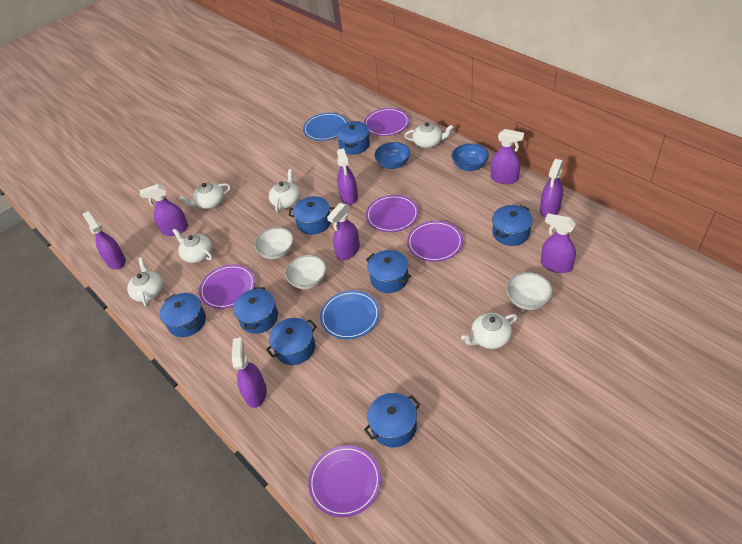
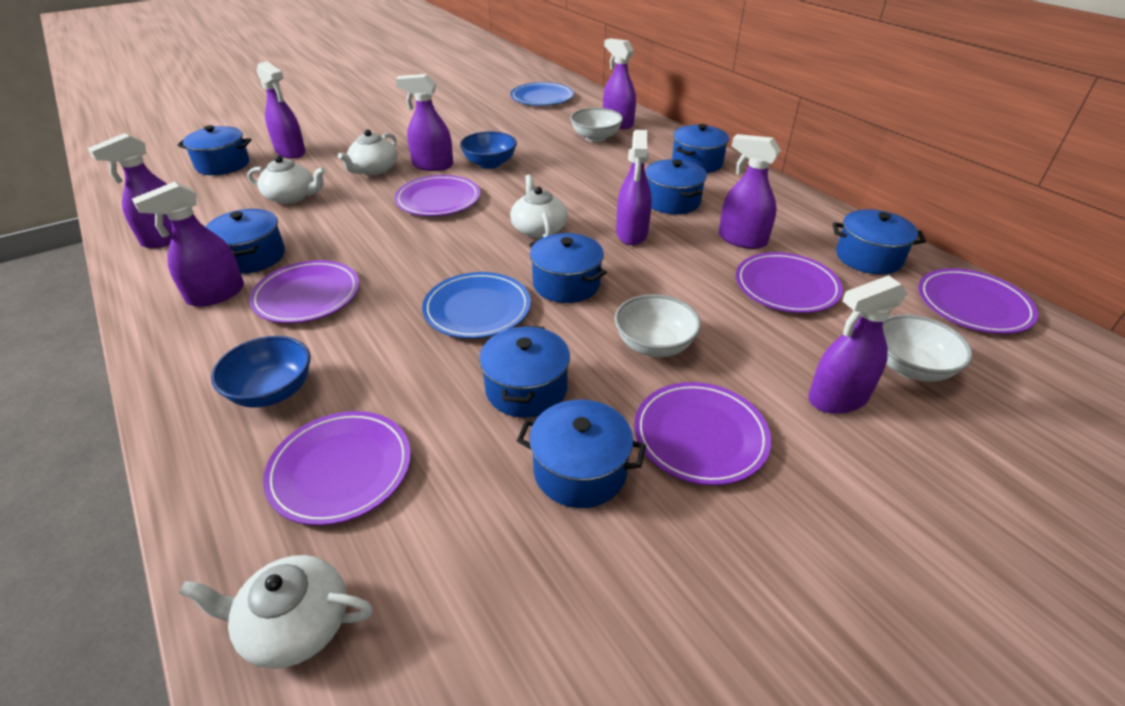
purple plate: [199,264,255,309] [308,445,381,517] [364,108,409,136] [366,195,419,232] [407,221,463,262] = 5 -> [249,260,360,323] [263,411,411,526] [394,175,480,216] [634,382,771,485] [736,252,843,313] [918,268,1038,334] = 6
white teapot: [127,257,163,307] [172,229,213,263] [179,183,231,209] [269,169,300,212] [404,122,454,148] [461,313,518,349] = 6 -> [179,555,373,669] [248,155,326,204] [338,129,398,175] [510,174,568,238] = 4

